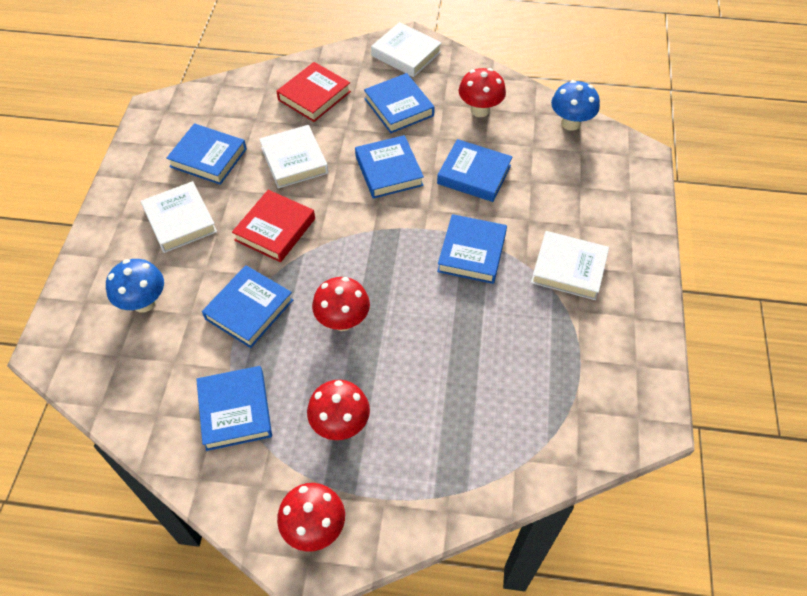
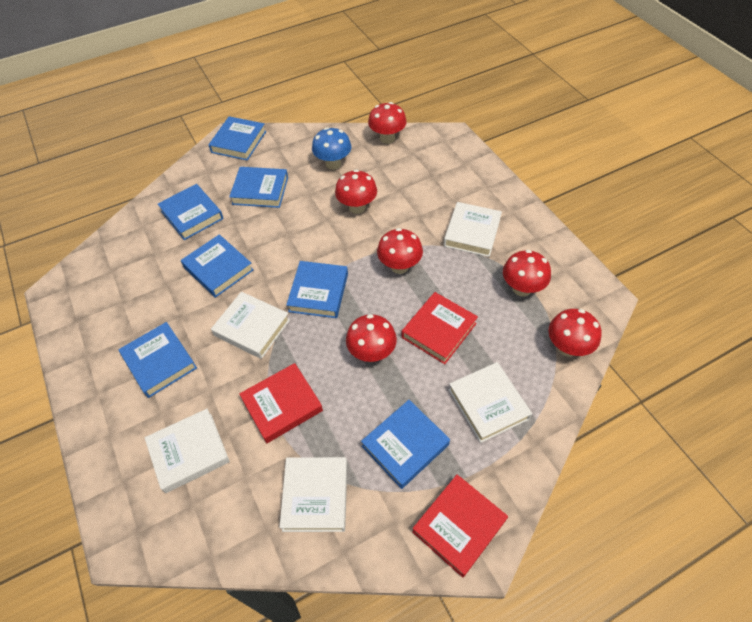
blue mushroom: [106,259,164,313] [551,80,600,131] = 2 -> [312,127,351,170] = 1
red book: [232,190,315,262] [276,62,351,122] = 2 -> [239,363,323,443] [402,292,478,364] [412,474,508,577] = 3
red mushroom: [277,483,345,552] [307,380,370,440] [312,277,370,331] [459,68,506,117] = 4 -> [335,169,377,214] [346,314,397,362] [368,102,407,144] [377,228,423,274] [503,250,551,296] [548,309,601,357] = 6
white book: [141,181,217,253] [259,125,328,188] [371,22,442,77] [531,231,609,300] = 4 -> [145,409,230,493] [211,292,290,359] [279,457,347,532] [444,202,502,257] [448,362,532,443] = 5

